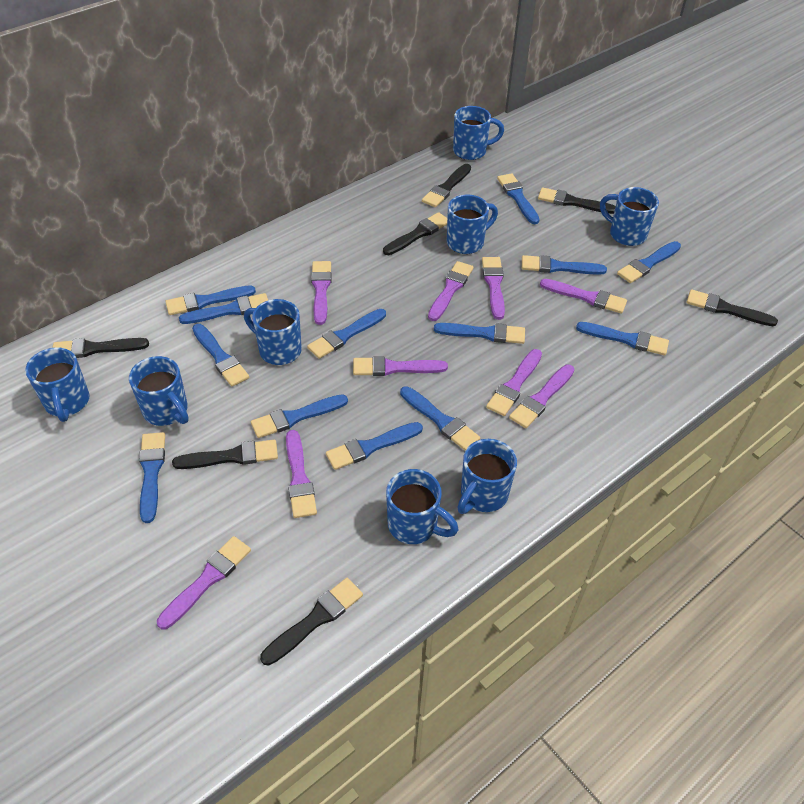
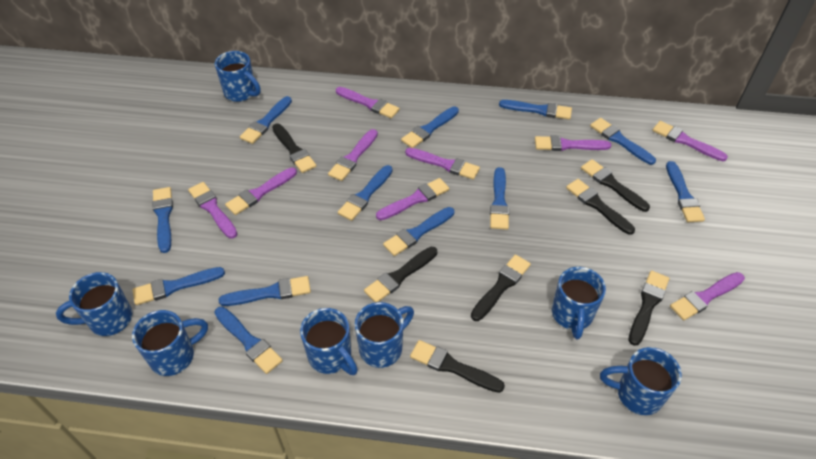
blue brush: [139,432,165,523] [165,285,256,315] [179,293,268,324] [192,324,249,386] [251,394,348,438] [307,309,386,359] [326,422,423,470] [400,386,480,451] [434,323,525,344] [497,173,540,224] [522,255,607,275] [576,322,669,355] [617,241,681,283] = 13 -> [132,267,225,305] [152,187,173,253] [214,307,283,374] [219,276,311,306] [240,96,292,144] [338,165,393,221] [383,207,454,256] [401,107,459,148] [490,167,509,230] [499,100,572,120] [590,118,656,165] [666,161,705,222] = 12
blue mug: [25,347,89,422] [129,356,189,426] [244,299,302,365] [386,469,459,544] [447,195,498,254] [453,106,504,160] [457,439,517,514] [600,187,659,246] = 8 -> [56,272,132,336] [132,310,208,376] [215,51,261,102] [300,308,358,375] [355,302,414,368] [552,267,606,339] [600,347,682,415] = 7

